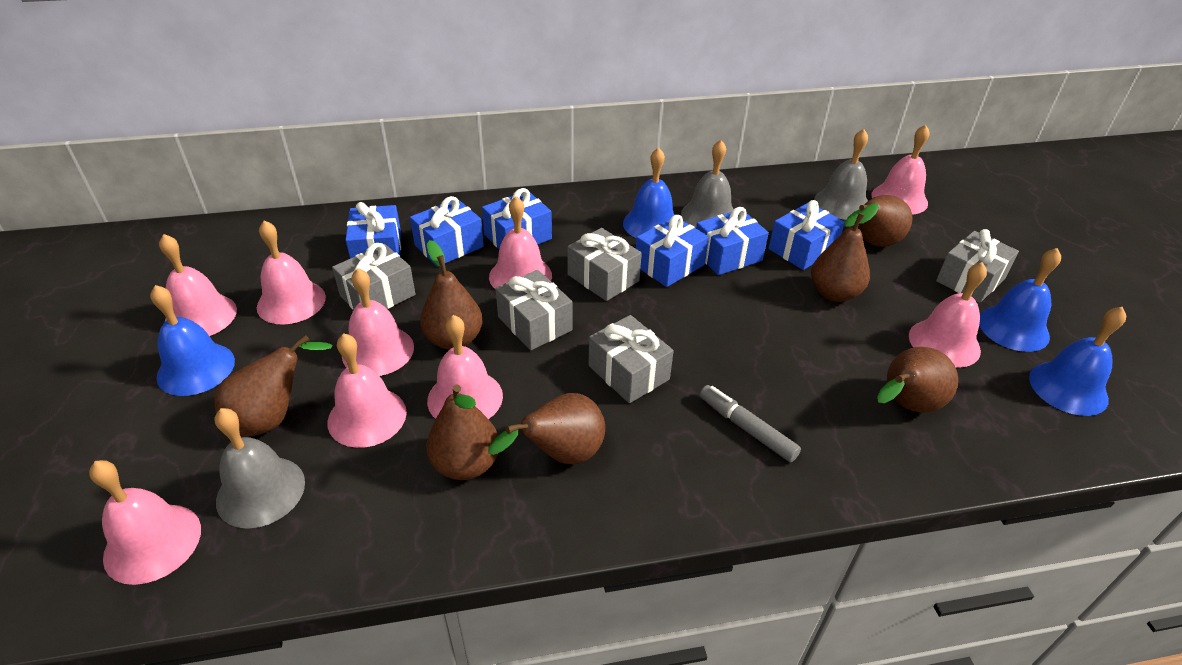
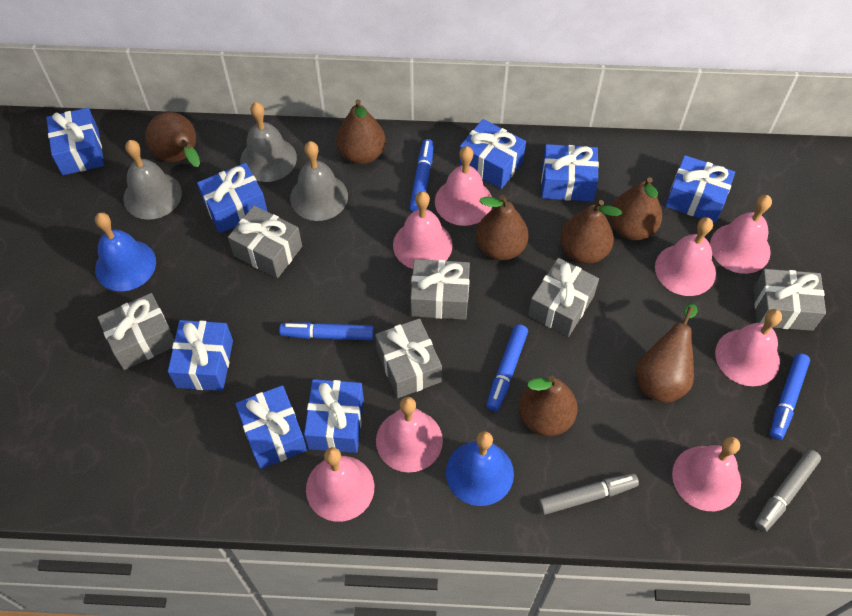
blue bell: [150,285,235,396] [623,147,674,238] [979,248,1061,352] [1029,307,1126,416] = 4 -> [95,213,156,291] [446,431,514,506] = 2
blue gift: [345,202,401,259] [410,196,484,267] [482,188,552,249] [636,215,709,287] [696,207,769,275] [768,200,845,270] = 6 -> [46,108,104,175] [168,320,233,391] [197,163,268,233] [235,385,307,469] [304,379,364,453] [459,119,526,189] [541,144,599,202] [665,155,735,223] = 8
blue marker: none = 0 -> [279,322,374,341] [409,139,434,212] [486,324,528,411] [770,353,810,440] = 4
grey gift: [332,243,416,310] [496,270,572,350] [567,228,642,301] [588,315,674,403] [936,229,1019,303] = 5 -> [97,293,175,370] [228,205,302,278] [375,318,442,398] [410,259,470,320] [528,258,599,337] [754,269,826,331] = 6
grey marker: [700,385,801,462] = 1 -> [538,473,639,515] [755,449,821,532] = 2
pink bell: [89,460,201,585] [159,234,237,336] [257,220,326,325] [327,333,407,448] [342,268,414,376] [427,315,503,419] [489,196,552,289] [871,125,930,215] [909,262,987,368] = 9 -> [306,447,374,522] [376,397,443,473] [393,191,453,269] [435,146,492,226] [655,217,716,296] [672,437,741,511] [710,195,772,274] [715,309,782,386] = 8

